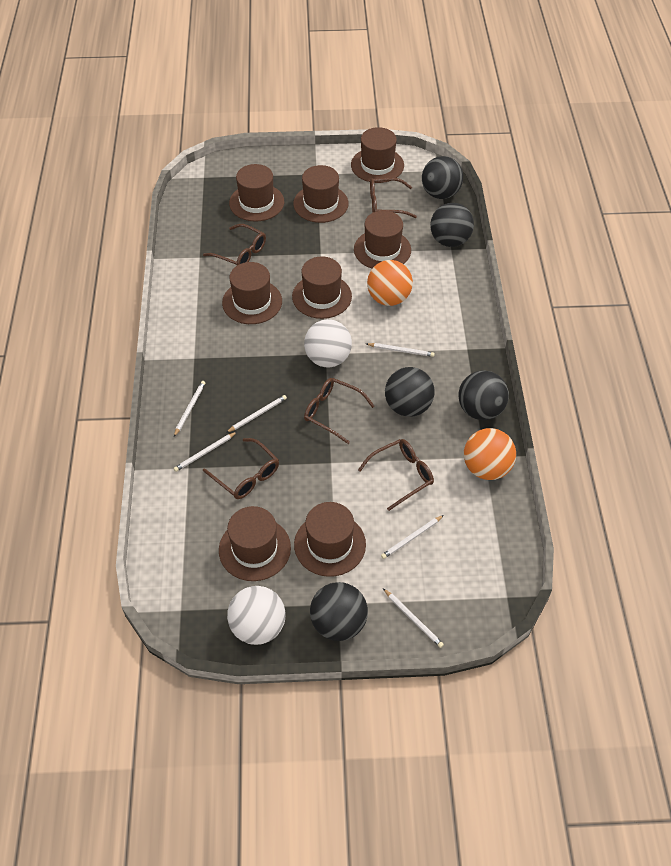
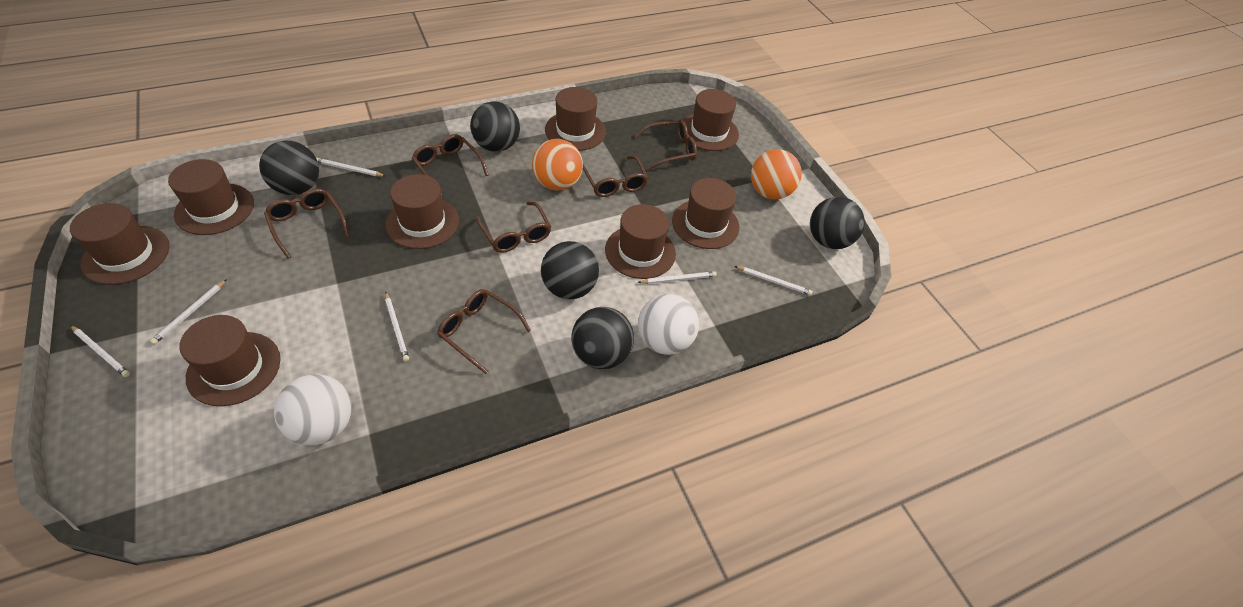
brown glasses: [203,224,266,265] [203,438,279,499] [304,378,374,444] [358,439,434,511] [370,178,417,218] = 5 -> [264,188,350,258] [412,134,489,195] [437,289,531,374] [476,202,551,253] [583,156,648,197] [635,119,697,170] = 6

